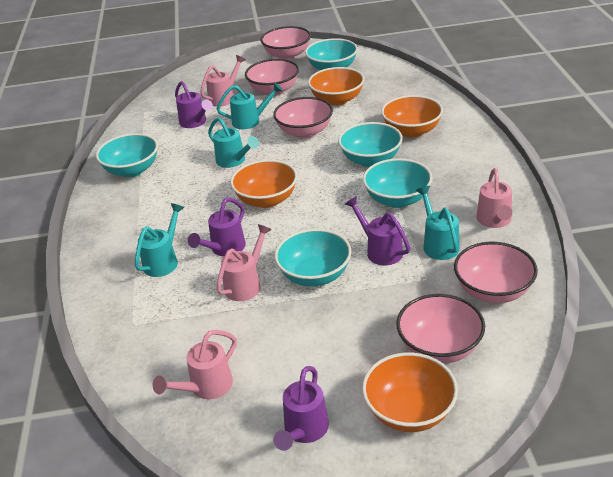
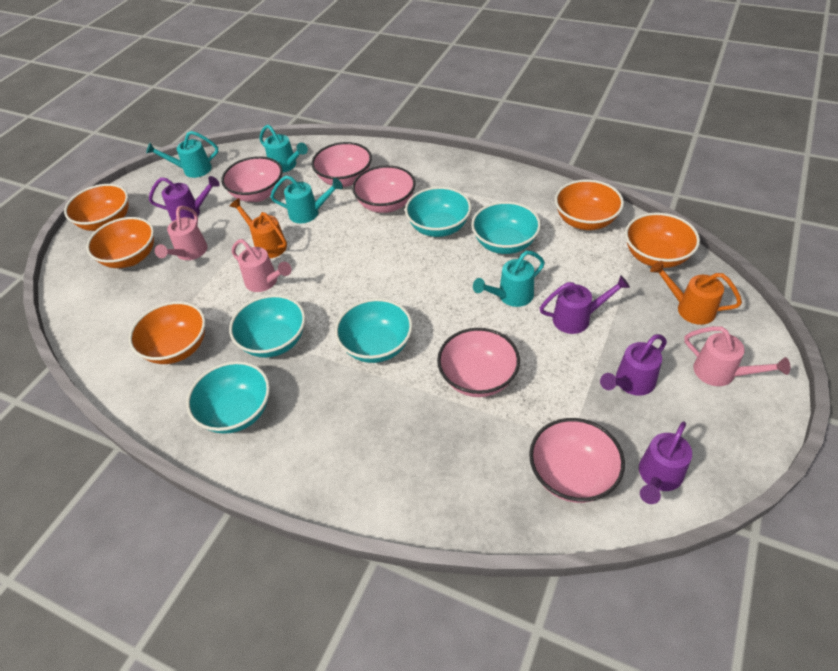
orange bowl: [230,160,297,208] [308,67,364,106] [362,352,458,432] [381,95,443,138] = 4 -> [64,184,128,231] [86,217,154,268] [129,301,206,364] [555,180,624,230] [625,213,700,268] = 5
orange watering can: none = 0 -> [230,198,287,258] [650,261,742,325] = 2
pink watering can: [153,330,237,399] [200,55,245,107] [216,224,272,301] [476,168,512,228] = 4 -> [155,206,208,260] [232,239,292,292] [684,326,790,386] = 3

